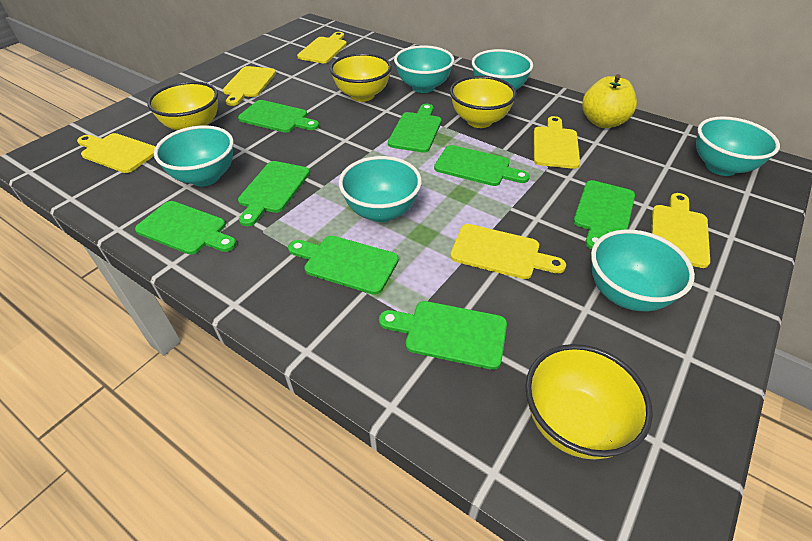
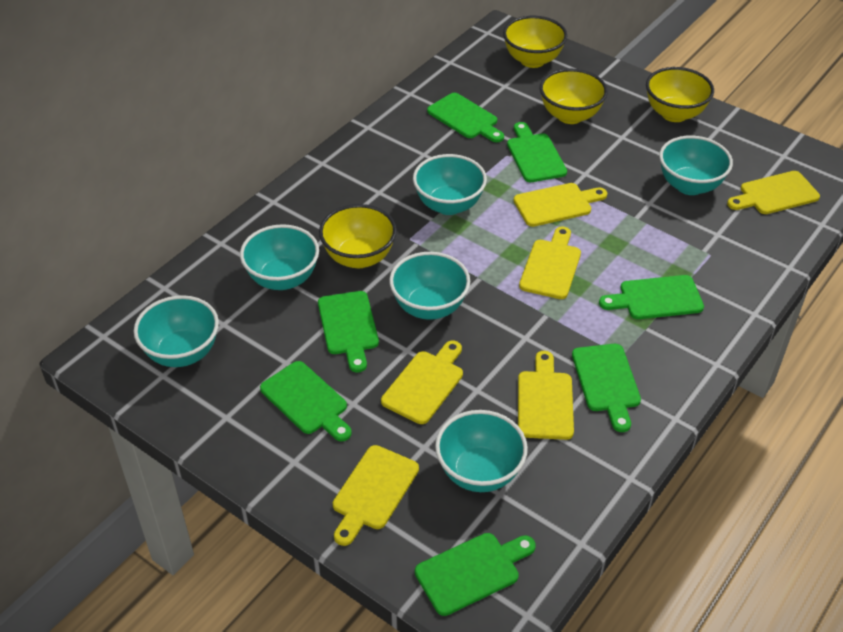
green cutting board: [135,201,237,255] [238,100,319,133] [238,161,310,226] [288,236,399,295] [379,301,507,370] [388,104,442,153] [434,145,530,186] [573,180,635,249] = 8 -> [260,361,352,441] [318,291,379,372] [415,533,536,616] [427,93,504,142] [507,122,567,182] [572,344,641,432] [599,275,704,319] = 7
yellow apple: [582,74,637,128] = 1 -> none = 0

